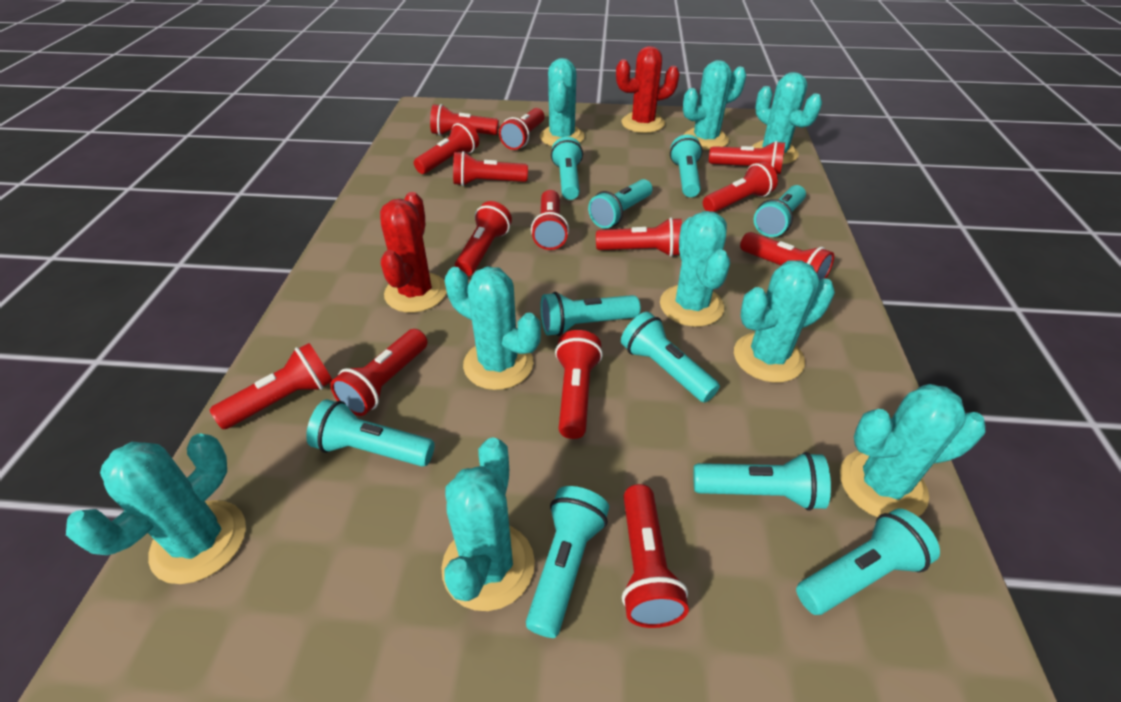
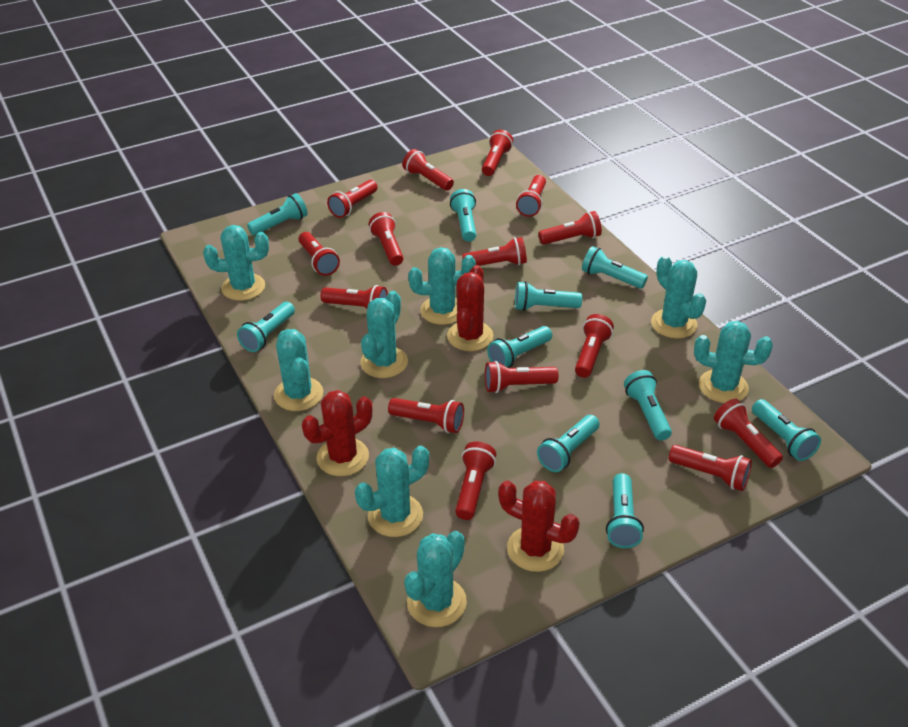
red cactus: [380,192,447,313] [616,46,680,133] = 2 -> [302,390,372,476] [447,265,493,351] [498,480,580,572] = 3
red flashlight: [210,343,332,429] [330,329,428,416] [414,121,479,174] [430,104,499,136] [453,151,528,186] [455,201,512,276] [499,108,545,150] [531,190,569,250] [555,330,603,439] [596,217,682,257] [622,484,689,628] [703,162,778,212] [709,141,785,174] [740,232,834,280] = 14 -> [299,232,340,276] [321,285,388,309] [327,180,378,218] [369,212,403,266] [388,398,464,433] [402,149,454,191] [455,442,496,520] [462,237,527,266] [482,130,513,176] [485,361,558,393] [516,175,546,217] [538,211,602,245] [575,314,614,378] [669,445,752,491] [714,399,783,468] = 15
turquoise cactus: [66,434,246,584] [441,437,535,611] [445,266,541,390] [540,58,585,146] [660,211,730,327] [683,60,746,150] [734,260,835,383] [752,72,822,164] [840,384,986,517] = 9 -> [203,225,269,301] [274,329,323,411] [355,446,429,537] [360,291,408,378] [404,531,467,627] [408,247,476,325] [651,255,706,339] [694,321,773,403] = 8

